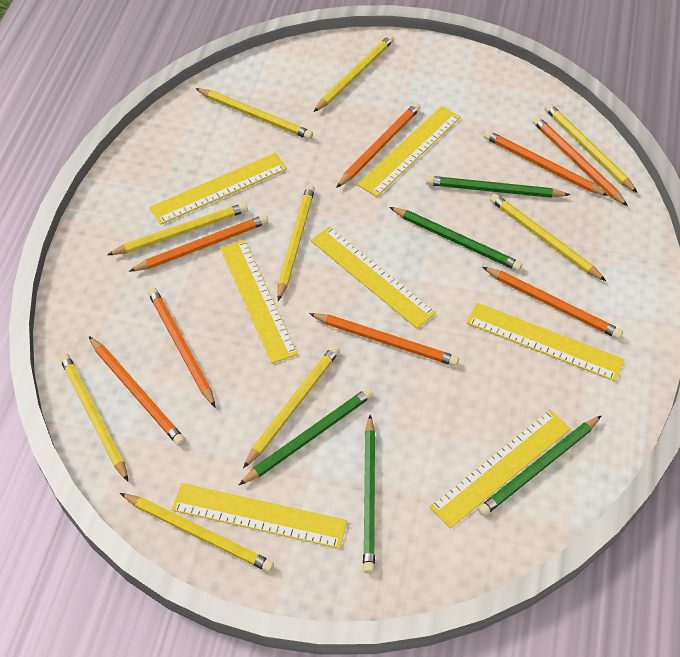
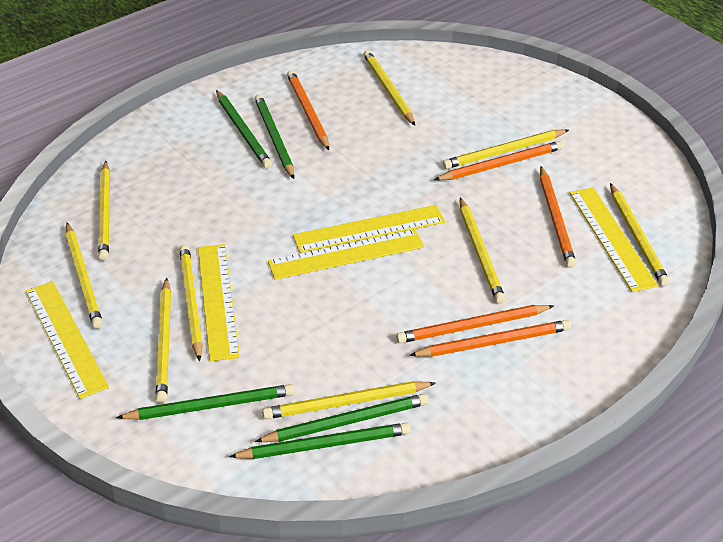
orange pencil: [89,336,185,446] [129,215,268,272] [148,287,216,408] [309,313,459,366] [336,103,421,188] [483,267,623,339] [484,130,609,196] [532,116,628,206] = 8 -> [287,70,329,150] [396,305,554,343] [409,320,571,357] [434,141,563,180] [540,166,576,268] = 5
yellow ruler: [149,153,287,225] [171,483,347,549] [220,240,298,363] [311,226,436,329] [357,106,461,197] [430,409,571,529] [467,303,625,382] = 7 -> [26,281,109,399] [198,244,240,362] [268,229,424,280] [293,205,445,253] [569,188,658,292] = 5

